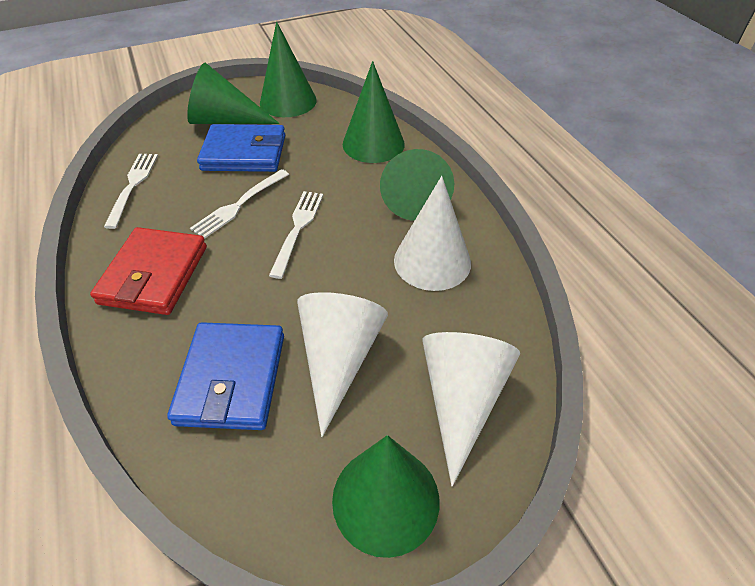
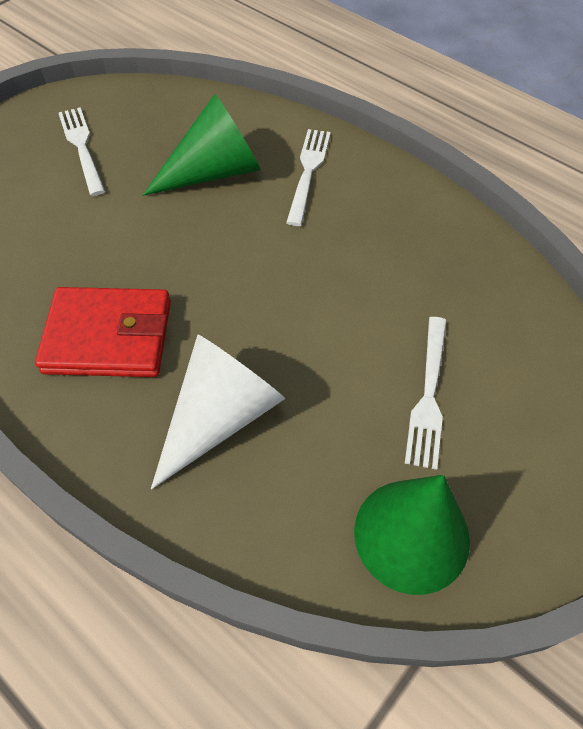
blue wallet: [167,322,284,430] [197,124,285,172] = 2 -> none = 0
green cone: [187,62,279,124] [260,22,317,117] [332,435,439,558] [343,61,405,163] [380,149,455,221] = 5 -> [143,94,261,196] [354,475,470,595] = 2
white cone: [297,292,388,437] [394,176,471,291] [422,332,520,487] = 3 -> [151,335,285,489] = 1

